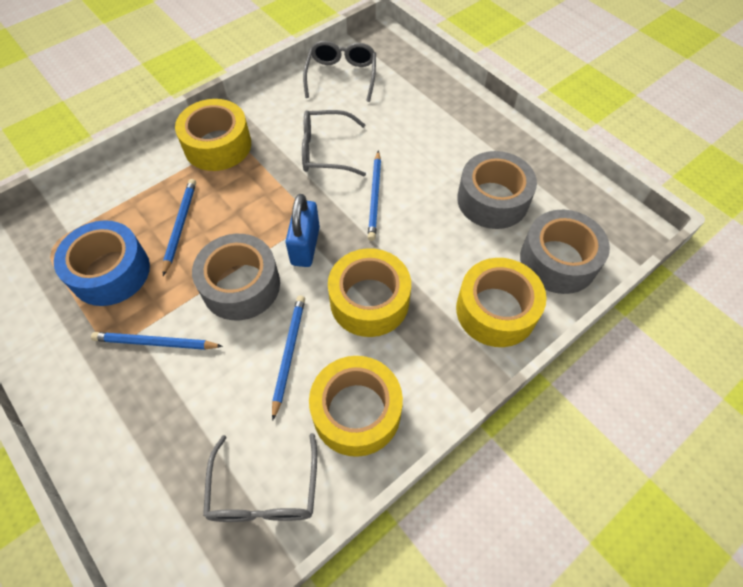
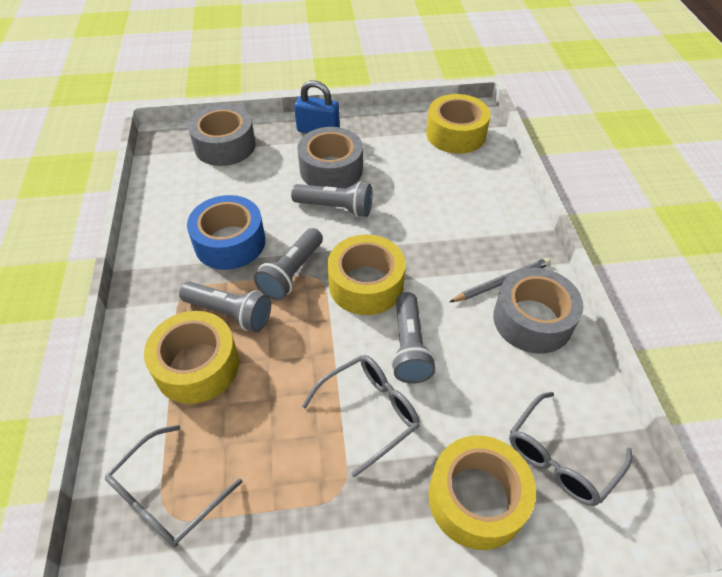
blue pencil: [91,332,223,350] [163,179,196,276] [272,295,305,421] [368,150,381,241] = 4 -> none = 0
grey flashlight: none = 0 -> [179,281,271,332] [254,228,323,300] [291,181,373,217] [391,292,436,384] = 4
grey pencil: none = 0 -> [450,258,551,302] = 1

